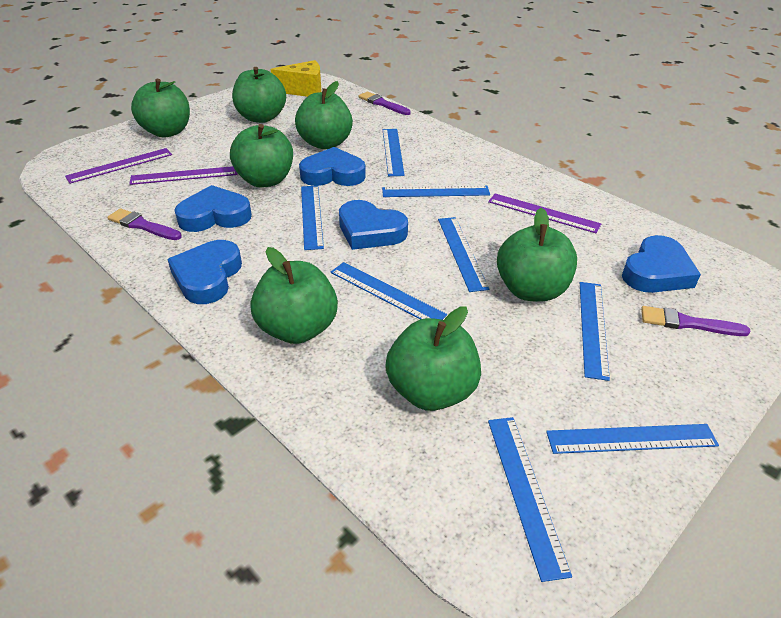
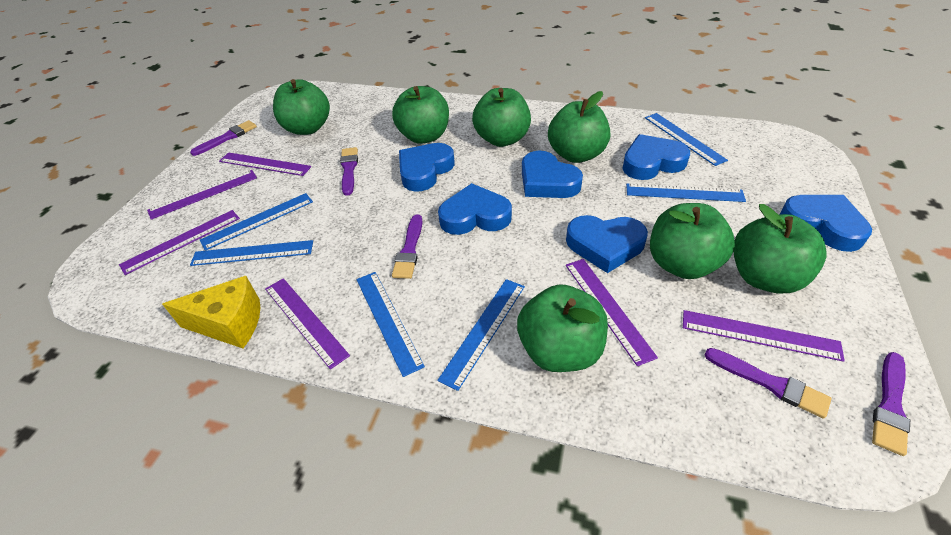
blue heart: [167,240,242,304] [175,185,252,232] [299,147,366,186] [339,200,408,250] [622,235,701,293] = 5 -> [399,143,455,191] [438,183,512,235] [522,151,583,198] [566,215,648,273] [622,134,690,180] [780,195,872,252] = 6
blue ruler: [301,186,324,250] [330,262,447,320] [382,185,490,197] [383,129,405,176] [438,217,489,292] [488,417,572,582] [546,424,719,454] [580,282,610,381] = 8 -> [190,240,313,266] [200,193,313,251] [356,272,425,377] [437,279,525,391] [626,183,746,202] [645,113,728,166] = 6
purple brush: [107,208,182,240] [359,92,411,115] [641,306,751,336] = 3 -> [190,120,257,156] [340,147,358,196] [392,214,422,279] [704,348,832,419] [872,352,910,456] = 5
purple ruler: [65,148,172,184] [129,166,238,185] [488,193,601,233] = 3 -> [119,210,240,275] [147,170,257,220] [219,152,311,176] [265,278,350,369] [566,259,658,366] [683,310,845,362] = 6

